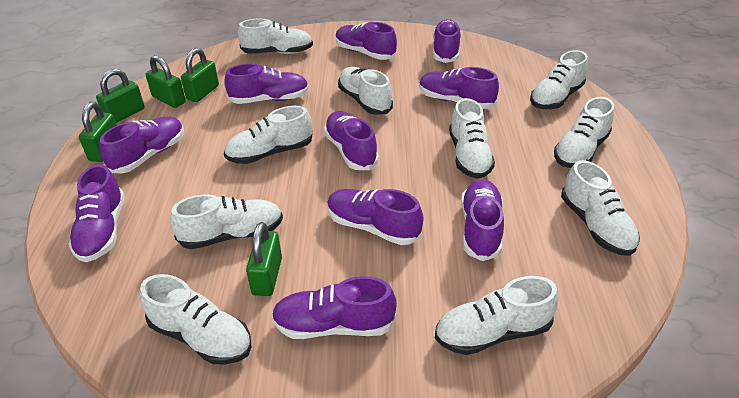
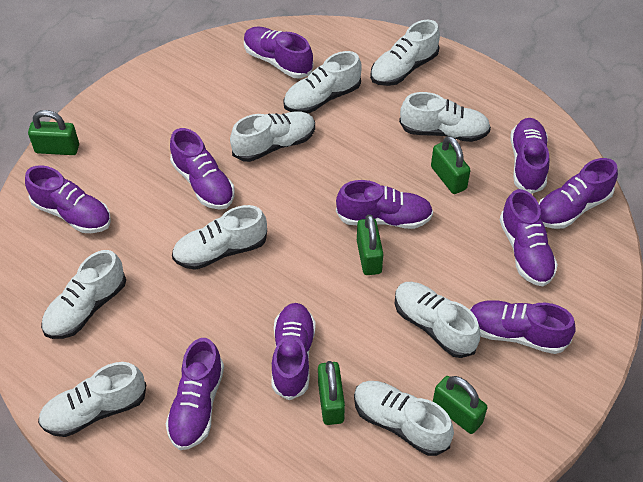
white shoe: [140,274,251,364] [170,194,283,249] [224,106,312,164] [238,19,313,54] [338,67,393,115] [435,276,559,355] [449,98,495,179] [530,50,588,109] [554,97,614,168] [561,160,640,256] = 10 -> [38,362,146,437] [41,250,126,339] [172,205,267,270] [230,111,315,162] [283,51,362,113] [354,381,454,456] [370,20,440,86] [395,282,480,358] [399,92,491,142] = 9

